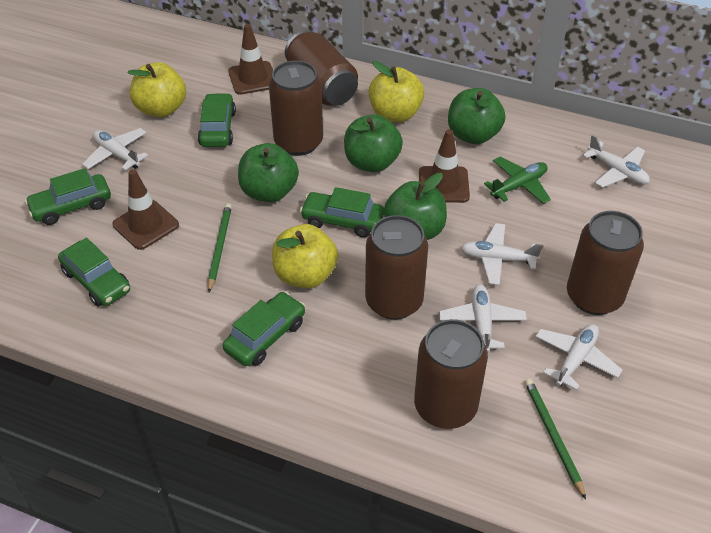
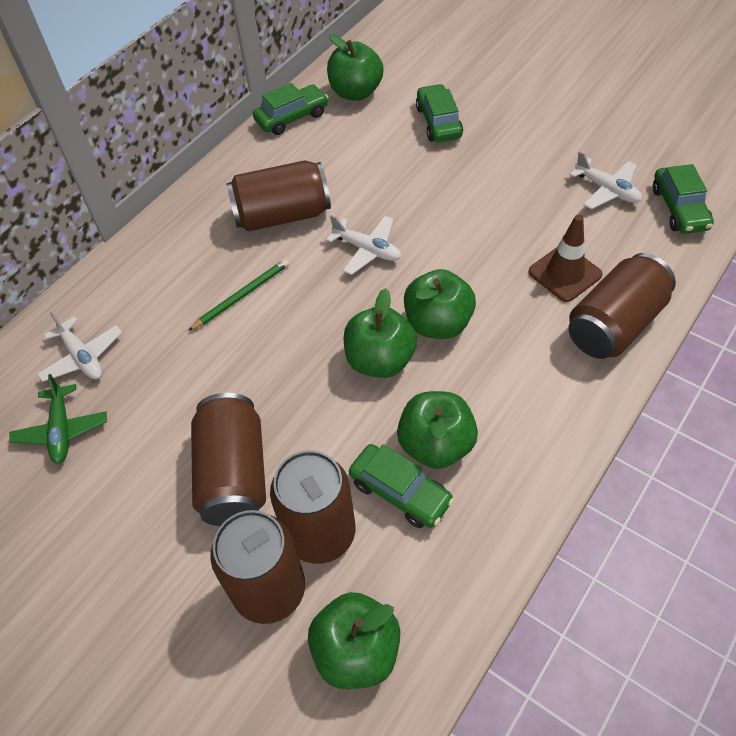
brown traffic cone: [112,169,179,250] [228,24,273,95] [419,129,470,203] = 3 -> [528,214,603,302] = 1
green apple: [238,143,299,202] [344,114,403,172] [384,173,447,240] [448,88,506,144] = 4 -> [308,592,401,689] [327,34,384,101] [344,288,417,378] [397,391,478,469] [404,269,476,339] = 5
green car: [25,168,111,225] [58,238,130,307] [198,93,236,147] [223,291,305,366] [300,187,384,237] = 5 -> [253,83,329,135] [349,444,454,528] [416,84,463,142] [653,164,714,234] = 4
green pencil: [208,204,232,292] [525,379,586,499] = 2 -> [188,259,289,331] = 1
white plane: [82,128,148,170] [439,284,527,352] [461,223,543,285] [535,324,622,390] [583,134,650,188] = 5 -> [37,312,122,382] [326,215,401,275] [570,151,642,210] = 3
yellow apple: [128,62,186,118] [272,224,338,288] [369,61,424,122] = 3 -> none = 0

